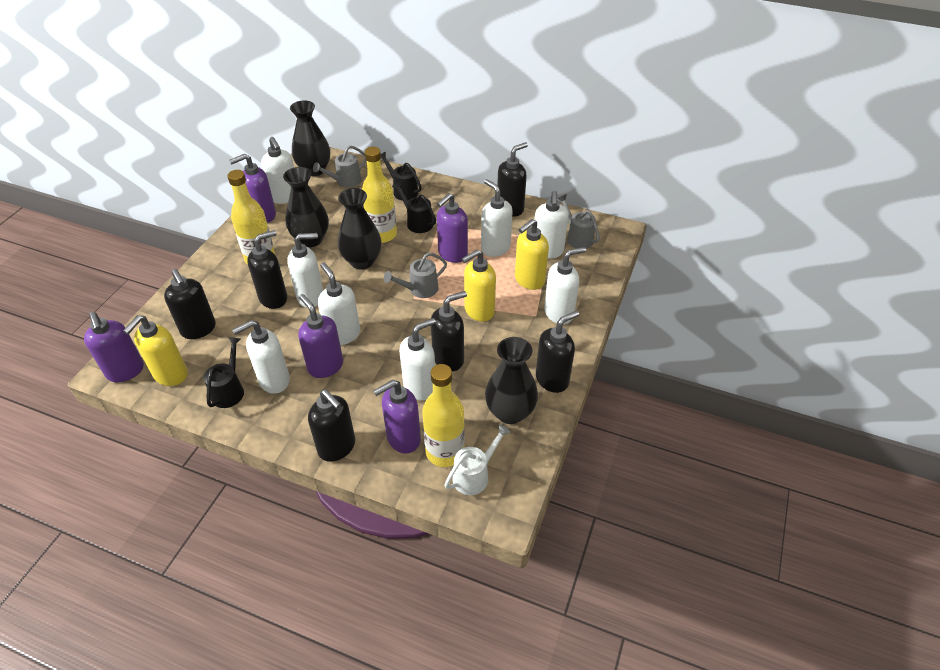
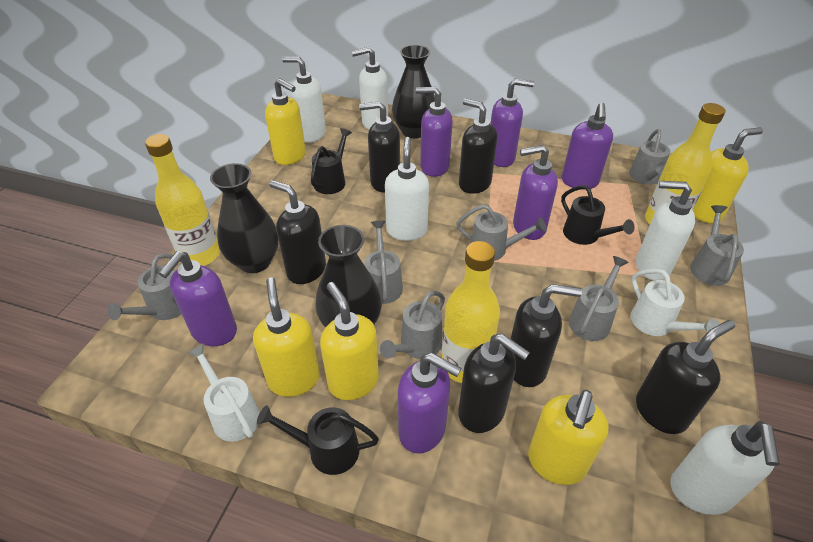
black vase: [283,167,329,247] [290,100,330,176] [338,188,382,270] [485,337,538,424] = 4 -> [210,163,279,273] [315,225,382,328] [392,45,435,139] = 3
grey watering can: [313,145,367,187] [384,252,447,298] [557,194,600,249] = 3 -> [107,254,182,320] [365,221,403,304] [380,291,445,359] [456,205,546,261] [569,256,629,341] [629,129,670,185] [690,205,744,286] = 7
purple soap dispenser: [84,312,144,382] [229,154,276,223] [298,294,343,378] [373,380,421,453] [437,193,468,263] = 5 -> [159,251,237,346] [398,353,461,454] [416,87,453,177] [491,79,534,167] [513,145,558,240] [562,103,613,190] = 6
white soap dispenser: [232,320,290,394] [261,137,294,204] [287,233,323,308] [318,263,360,345] [399,318,436,400] [481,179,512,257] [534,191,569,259] [544,247,586,324] = 8 -> [282,57,326,143] [352,47,388,130] [385,137,429,241] [636,181,695,280] [671,421,780,515] = 5
white watering can: [444,424,511,495] = 1 -> [188,344,260,442] [631,269,719,336] = 2
yellow soap dispenser: [123,315,188,386] [462,249,496,322] [515,219,549,290] = 3 -> [253,277,320,397] [265,78,306,165] [320,282,379,400] [528,390,609,485] [693,127,763,223] = 5

